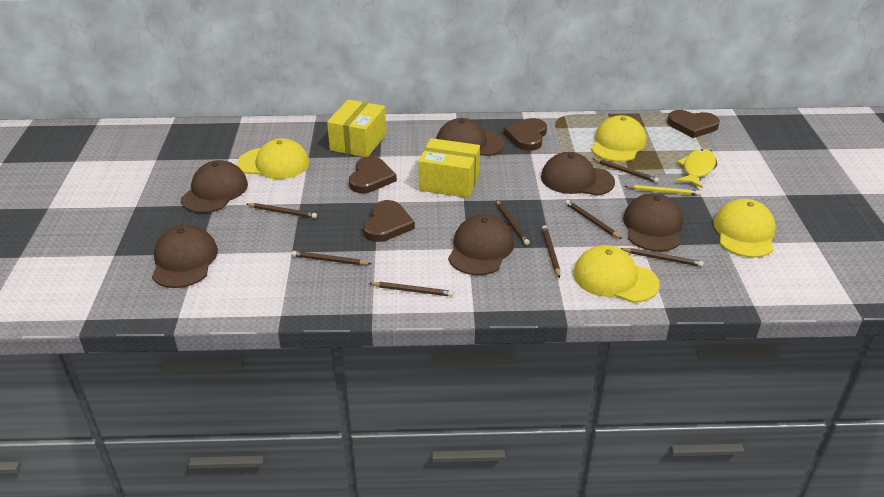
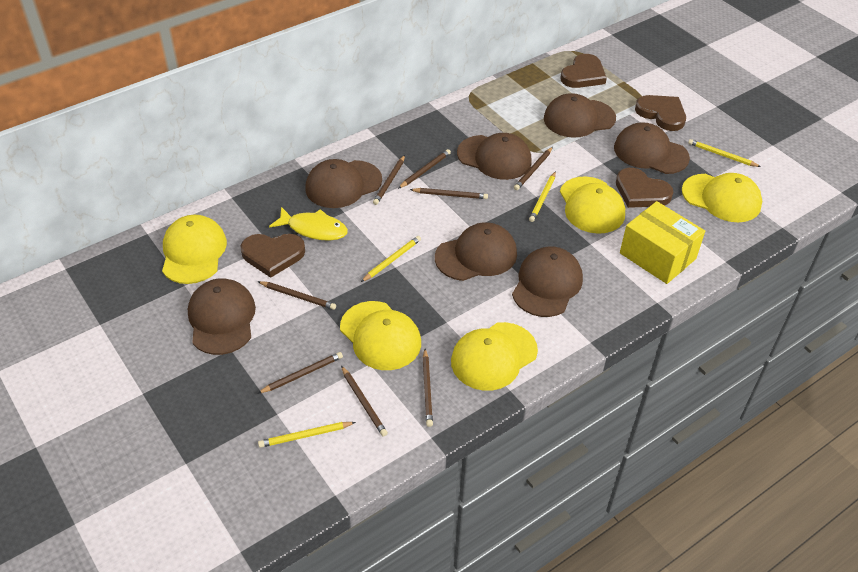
brown cap: [152,225,218,288] [181,160,248,213] [436,118,505,156] [448,215,514,275] [541,152,615,196] [623,193,683,251] = 6 -> [188,278,256,355] [305,159,382,208] [435,222,517,281] [457,133,532,180] [512,246,583,317] [544,93,616,138] [614,122,690,174] = 7
yellow box: [327,99,386,157] [418,138,480,198] = 2 -> [620,201,705,284] = 1
yellow cap: [237,138,309,179] [573,245,660,303] [591,115,646,162] [714,199,776,258] = 4 -> [162,215,227,284] [340,301,421,370] [451,322,538,391] [560,176,625,234] [682,173,762,222] = 5
yellow pencil: [624,185,700,196] = 1 -> [258,422,356,448] [361,236,421,282] [529,171,556,222] [688,139,761,167] = 4

